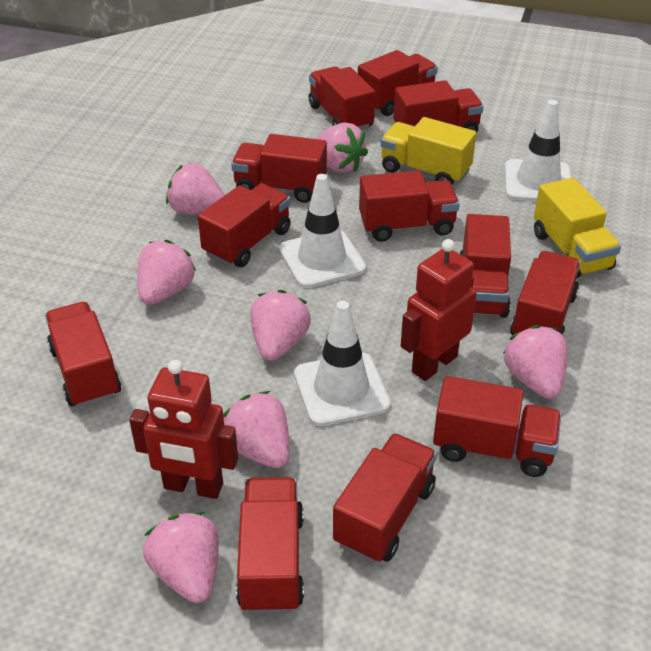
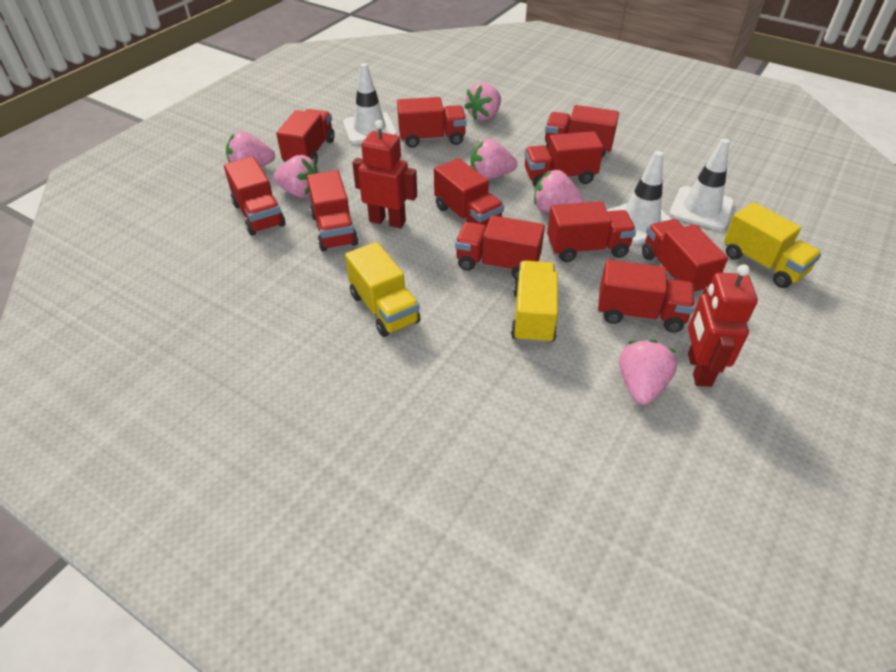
pink strawberry: [137,240,196,305] [143,511,219,603] [166,163,225,215] [223,391,290,468] [250,290,311,361] [316,123,368,173] [503,325,568,399] = 7 -> [226,131,275,167] [273,155,319,198] [464,82,501,121] [471,138,517,180] [534,170,584,212] [619,340,677,405] = 6
red truck: [45,302,121,407] [198,183,291,267] [231,134,327,203] [236,477,304,614] [309,66,375,130] [333,433,437,563] [358,50,438,116] [359,171,460,242] [393,80,484,133] [433,376,561,477] [460,214,511,318] [510,251,581,336] = 12 -> [224,157,285,236] [276,109,335,164] [307,170,358,251] [397,97,467,148] [434,158,504,227] [455,215,545,279] [524,131,604,187] [545,105,619,158] [547,201,636,262] [598,259,695,333] [642,219,728,295] = 11
yellow truck: [380,117,476,185] [534,178,621,278] = 2 -> [345,242,421,337] [511,260,558,345] [724,202,822,288] = 3

